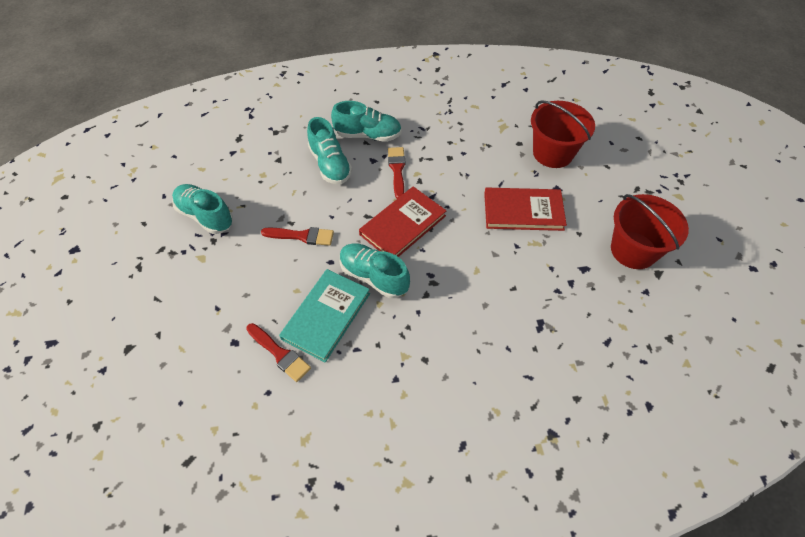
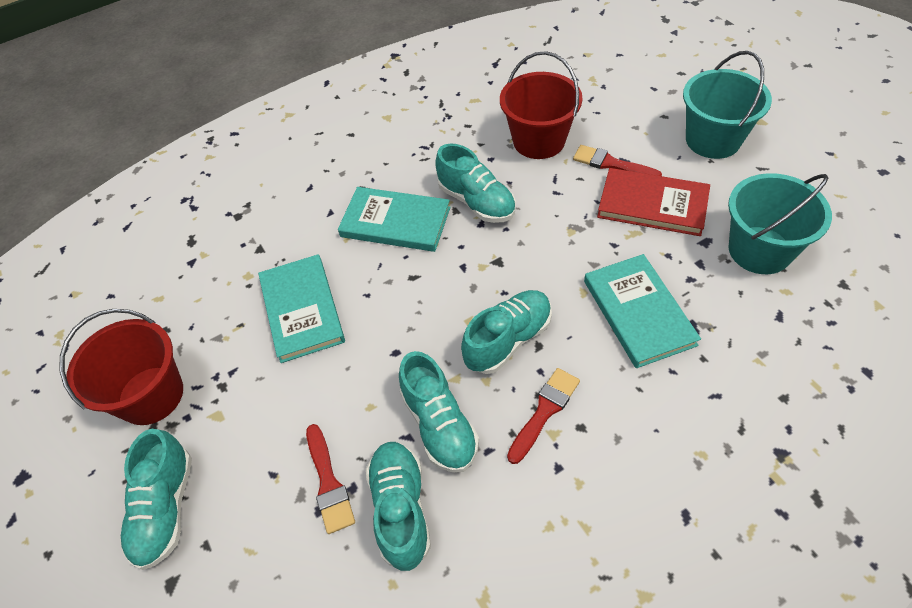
red book: [359,186,446,257] [484,188,567,231] = 2 -> [597,168,710,236] = 1
turquoise book: [279,269,370,363] = 1 -> [258,254,345,363] [338,187,451,252] [584,254,701,368] = 3
turquoise bucket: none = 0 -> [683,51,772,159] [728,173,832,274] = 2
turquoise shoe: [172,184,233,234] [307,117,352,184] [331,101,402,142] [340,243,410,298] = 4 -> [120,429,192,570] [366,442,431,571] [399,351,479,473] [435,144,516,223] [461,290,552,374] = 5

